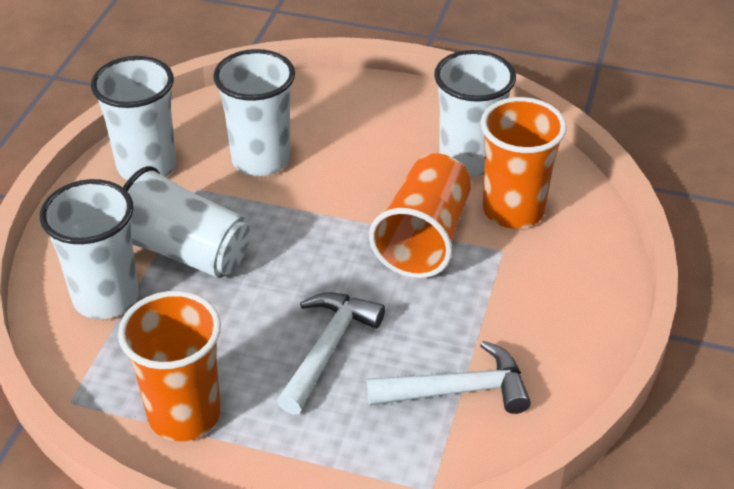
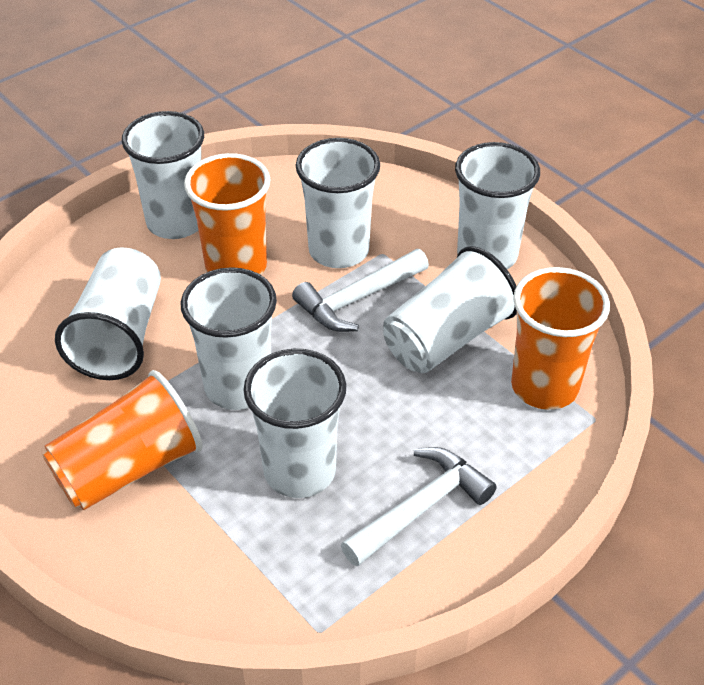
white cup: [40,179,139,319] [91,56,176,180] [123,166,250,278] [213,49,295,176] [434,50,516,177] = 5 -> [55,247,161,380] [122,111,204,239] [181,267,277,410] [243,349,346,498] [296,138,380,268] [383,246,517,373] [455,142,540,269] = 7

